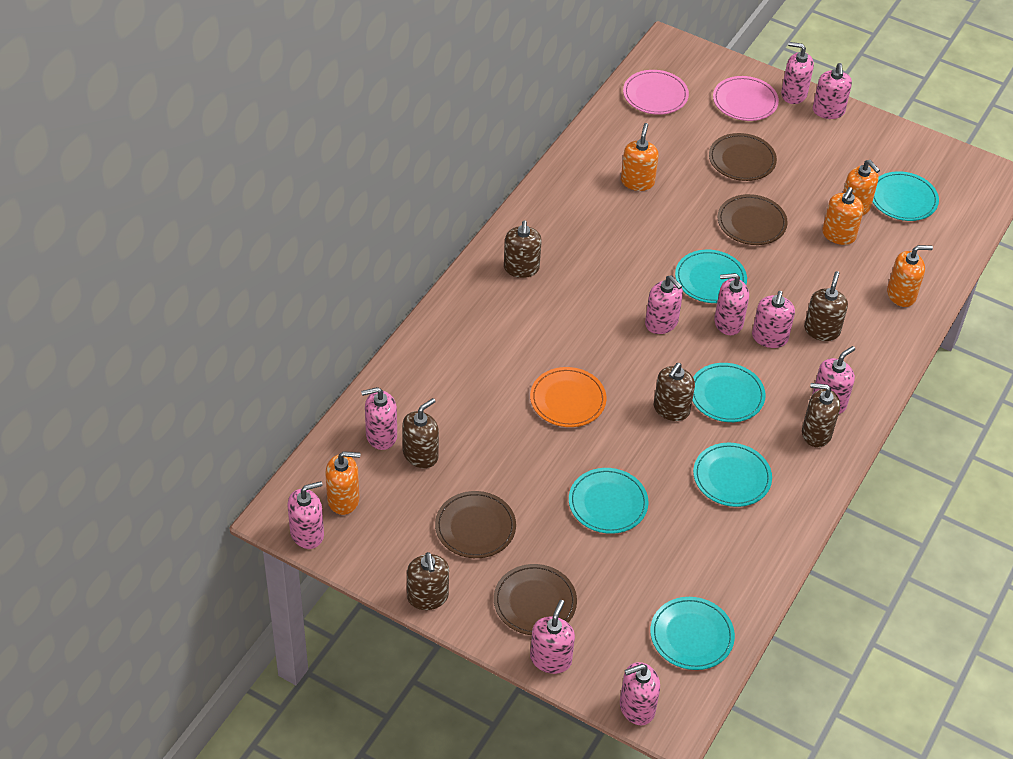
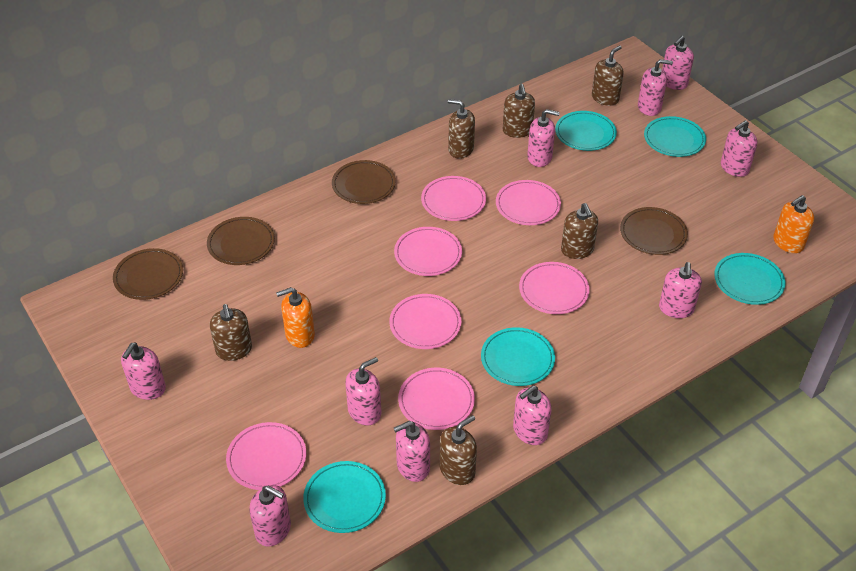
orange plate: [530,367,606,427] = 1 -> none = 0
orange soap dispenser: [325,451,361,515] [621,123,659,191] [822,187,864,245] [843,160,880,216] [887,245,933,307] = 5 -> [276,287,315,348] [773,195,814,253] = 2
pink plate: [623,70,689,115] [713,76,779,121] = 2 -> [226,422,306,490] [389,294,461,349] [394,227,462,276] [398,368,475,430] [421,176,486,221] [496,180,561,225] [519,262,590,314] = 7
turquoise plate: [569,468,649,534] [650,597,735,670] [675,250,747,303] [692,363,766,422] [693,443,772,507] [873,171,939,221] = 6 -> [303,461,386,533] [481,327,555,386] [555,111,617,151] [644,116,706,157] [714,253,786,305] = 5

